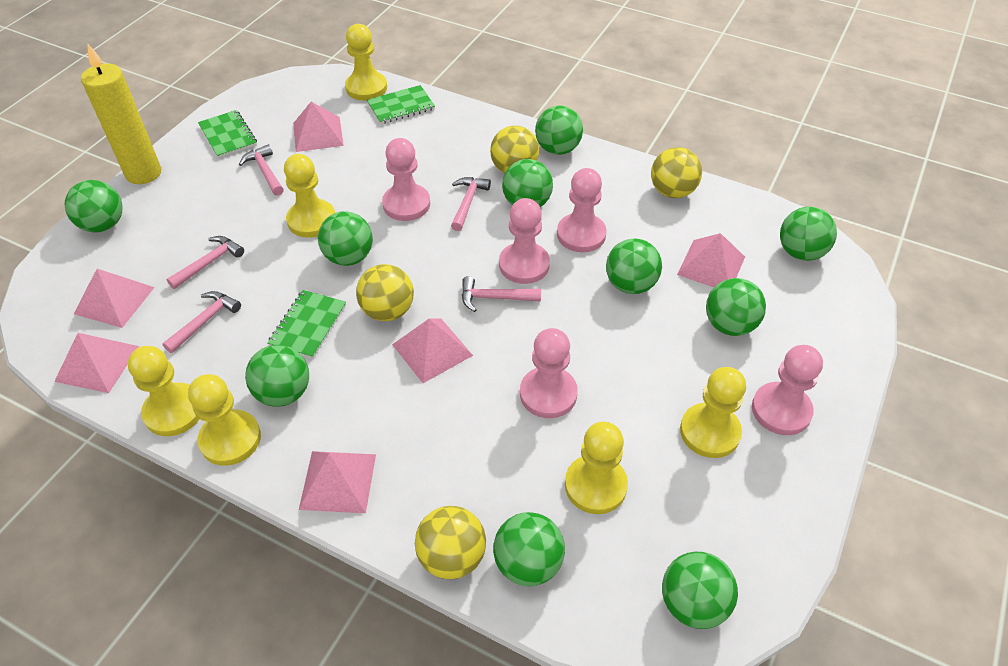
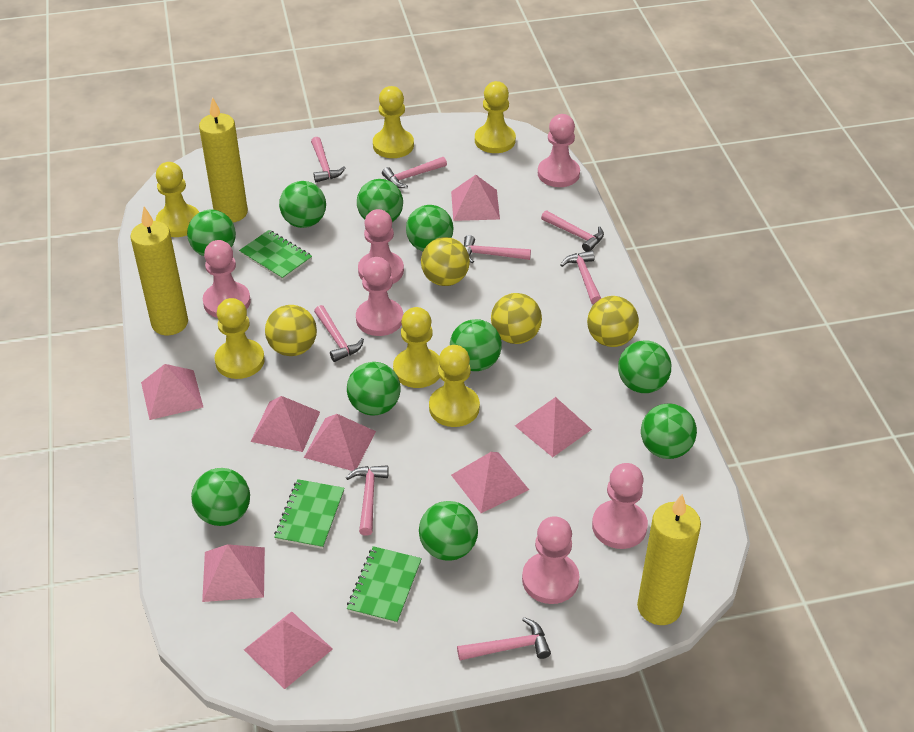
pink hammer: [162,291,241,353] [166,236,244,289] [239,144,284,196] [451,177,491,231] [462,276,541,312] = 5 -> [311,137,346,182] [314,305,364,362] [346,465,389,536] [382,157,447,188] [457,617,551,660] [464,235,531,263] [541,210,604,252] [561,250,601,304] = 8
pink pawn: [382,138,430,221] [499,198,550,284] [520,328,578,418] [557,168,607,252] [752,345,823,435] = 5 -> [203,240,251,318] [356,257,403,336] [358,209,404,284] [522,516,579,604] [538,114,580,187] [592,463,648,549] = 6
pink pyramid: [54,333,139,393] [74,269,155,328] [293,102,344,152] [299,451,376,513] [392,319,473,383] [677,233,745,287] = 6 -> [141,364,203,420] [202,544,265,602] [244,611,333,689] [250,396,320,452] [304,414,376,471] [451,175,500,221] [451,452,529,513] [515,397,592,457] = 8
yellow candle: [81,43,161,184] = 1 -> [130,207,188,335] [199,97,248,222] [637,494,701,625] = 3

